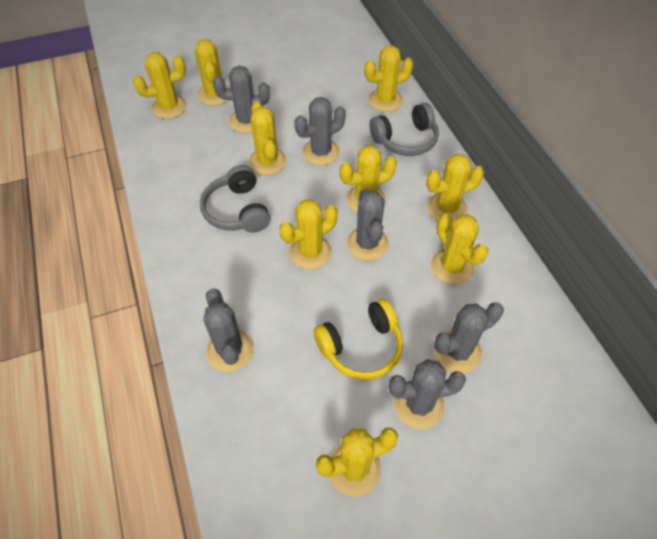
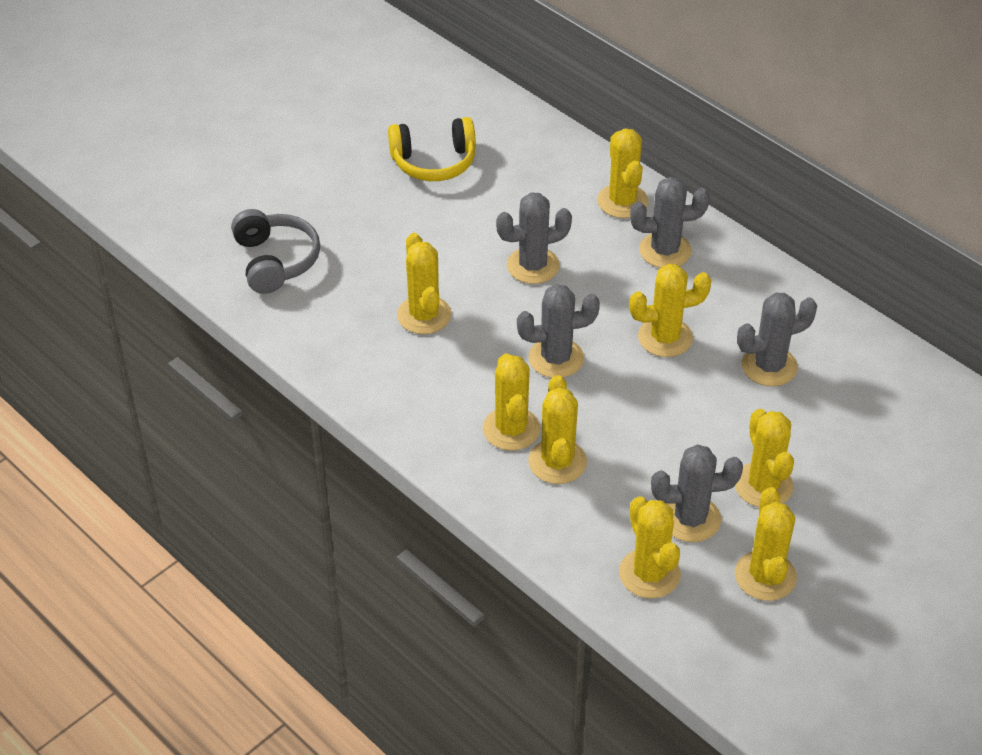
grey cactus: [204,288,254,372] [213,66,270,133] [294,97,346,166] [347,189,389,261] [388,359,466,429] [434,302,504,373] = 6 -> [496,193,572,284] [517,284,600,378] [630,177,710,268] [651,444,743,542] [737,292,817,386] = 5
grey headphones: [200,165,270,233] [369,103,439,156] = 2 -> [231,209,320,294] = 1
yellow cactus: [133,52,187,119] [195,39,231,106] [249,101,287,175] [280,199,337,269] [316,428,398,497] [340,145,397,213] [364,46,413,112] [426,154,484,222] [431,214,489,284] = 9 -> [397,233,452,334] [483,353,540,451] [528,375,587,484] [597,128,648,218] [619,496,681,598] [629,264,711,357] [735,409,794,507] [735,487,797,601] = 8

